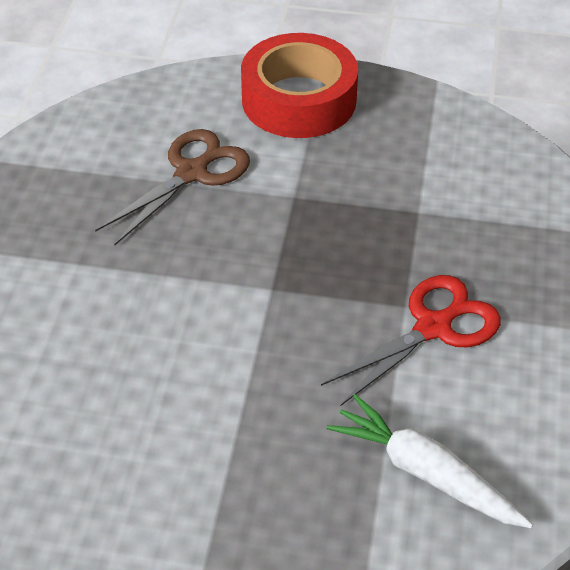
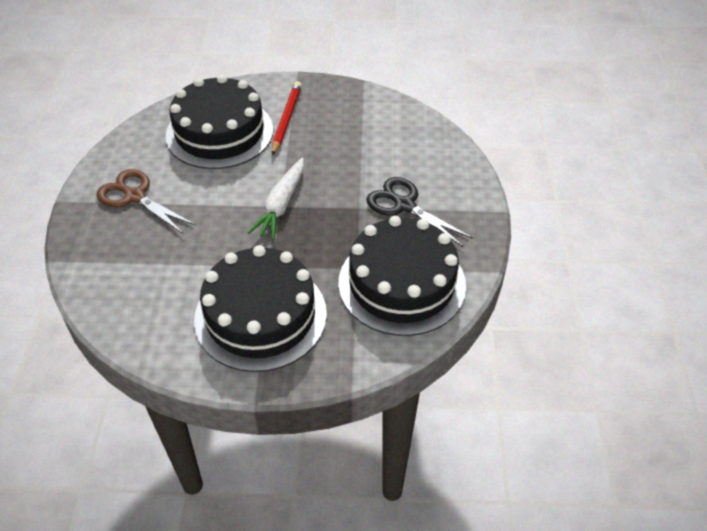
black cake: none = 0 -> [166,75,273,169] [194,245,327,372] [339,216,466,336] = 3
black scissors: none = 0 -> [367,177,473,247] = 1
red pencil: none = 0 -> [272,81,302,156] = 1
red scissors: [321,275,501,406] = 1 -> none = 0
red tape: [241,33,358,138] = 1 -> none = 0

